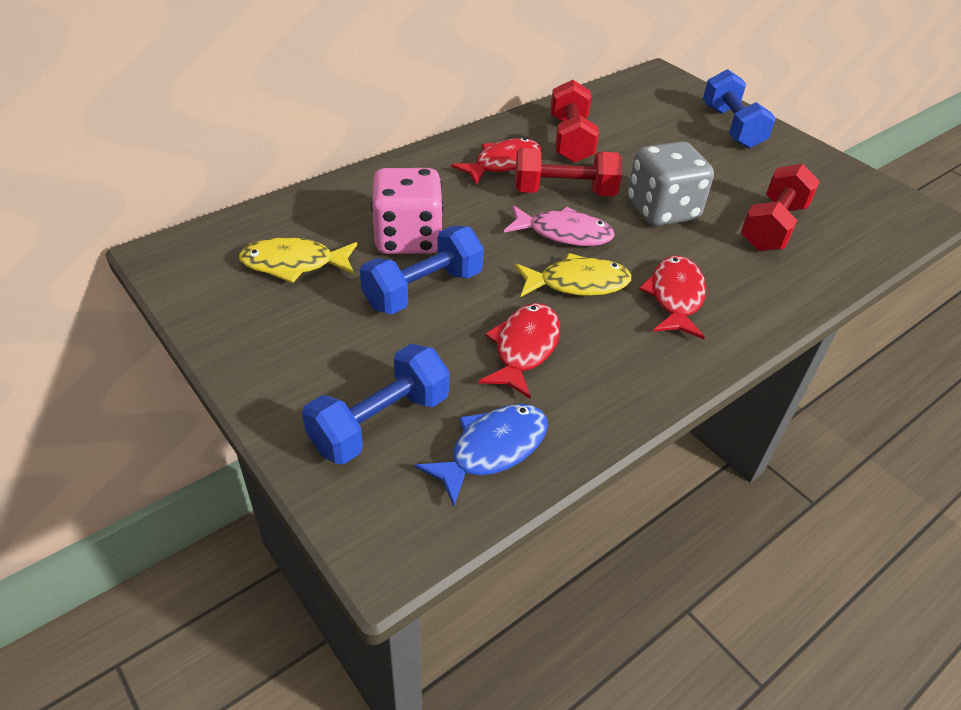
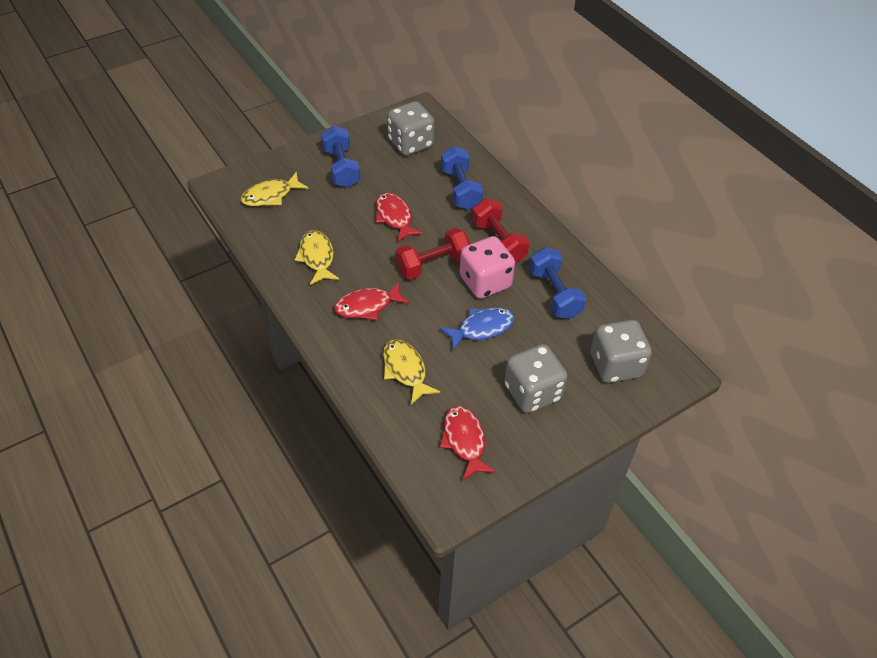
grey dice: [627,141,714,226] = 1 -> [387,101,435,156] [504,344,567,413] [590,320,652,383] = 3
pink fish: [504,205,615,246] = 1 -> none = 0
red dumbbell: [515,148,622,196] [551,80,599,163] [741,164,820,251] = 3 -> [396,228,470,280] [472,199,530,263] = 2
yellow fish: [239,237,357,283] [515,253,632,297] = 2 -> [241,172,308,206] [294,230,339,285] [383,339,440,405] = 3

